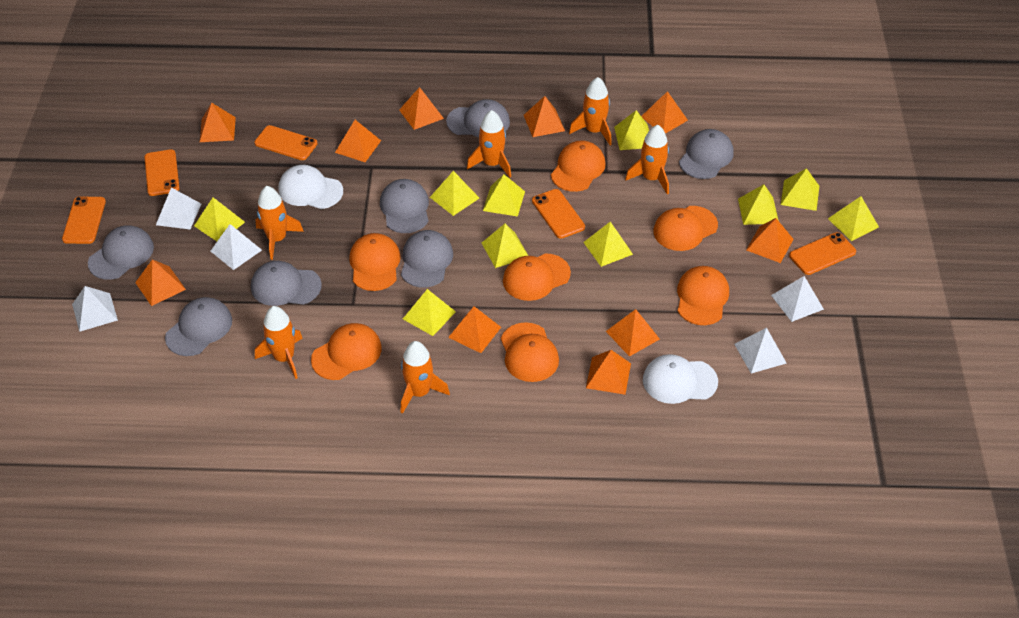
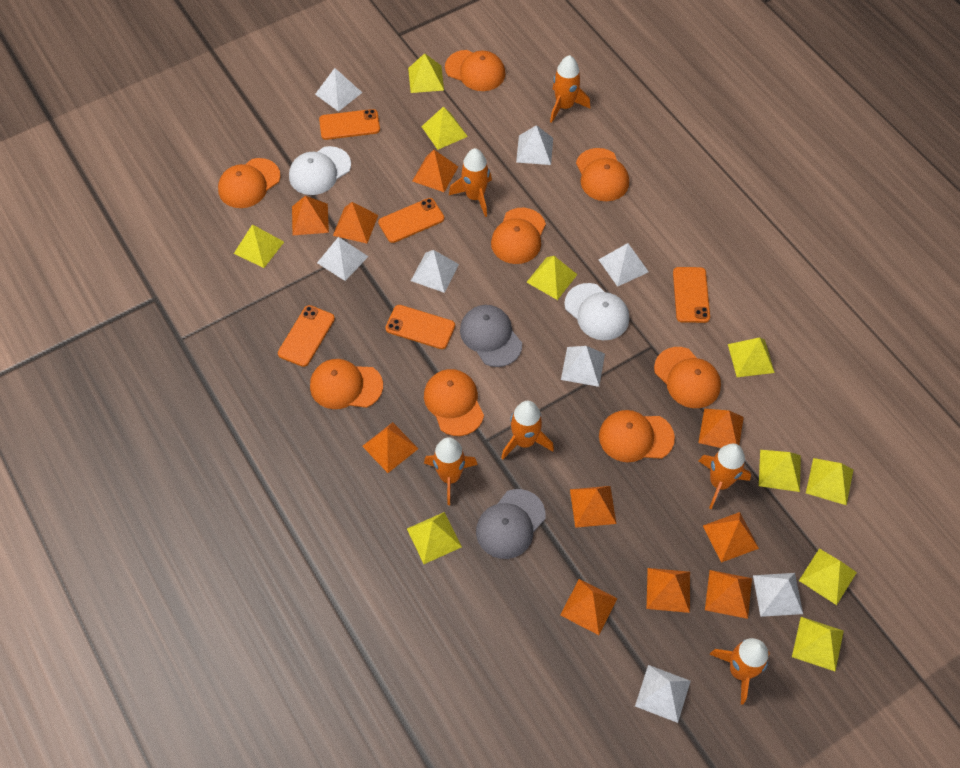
grey cap: [88,225,154,280] [165,297,232,356] [251,261,322,306] [380,179,429,233] [401,230,453,287] [446,99,510,137] [679,129,734,179] = 7 -> [460,305,522,367] [476,489,546,559] = 2
orange cap: [311,323,382,380] [349,233,401,291] [501,322,559,382] [503,253,571,301] [551,140,605,192] [653,206,718,251] [677,266,729,325] = 7 -> [218,158,280,208] [310,359,383,409] [424,369,484,436] [445,50,505,91] [491,208,546,264] [576,148,629,201] [599,410,675,462] [654,347,721,408] = 8
white pyramid: [72,286,118,332] [156,187,201,229] [211,224,262,270] [734,328,787,373] [771,276,824,322] = 5 -> [315,68,362,112] [317,237,369,281] [411,250,459,293] [516,125,553,165] [561,346,605,387] [599,243,649,287] [635,665,691,723] [753,573,803,617] = 8

